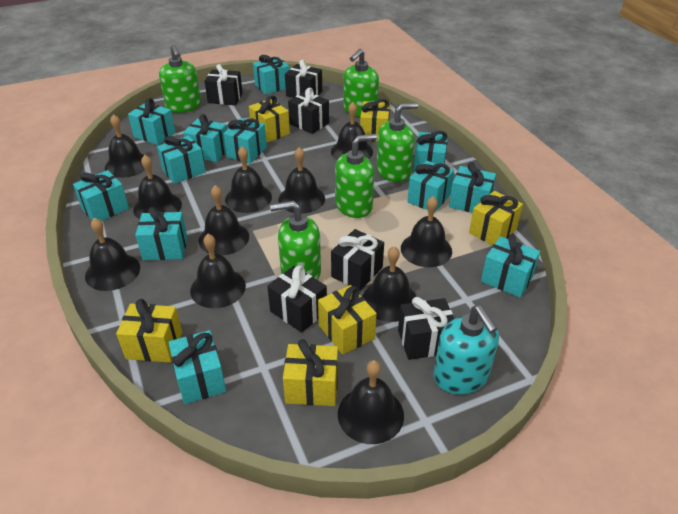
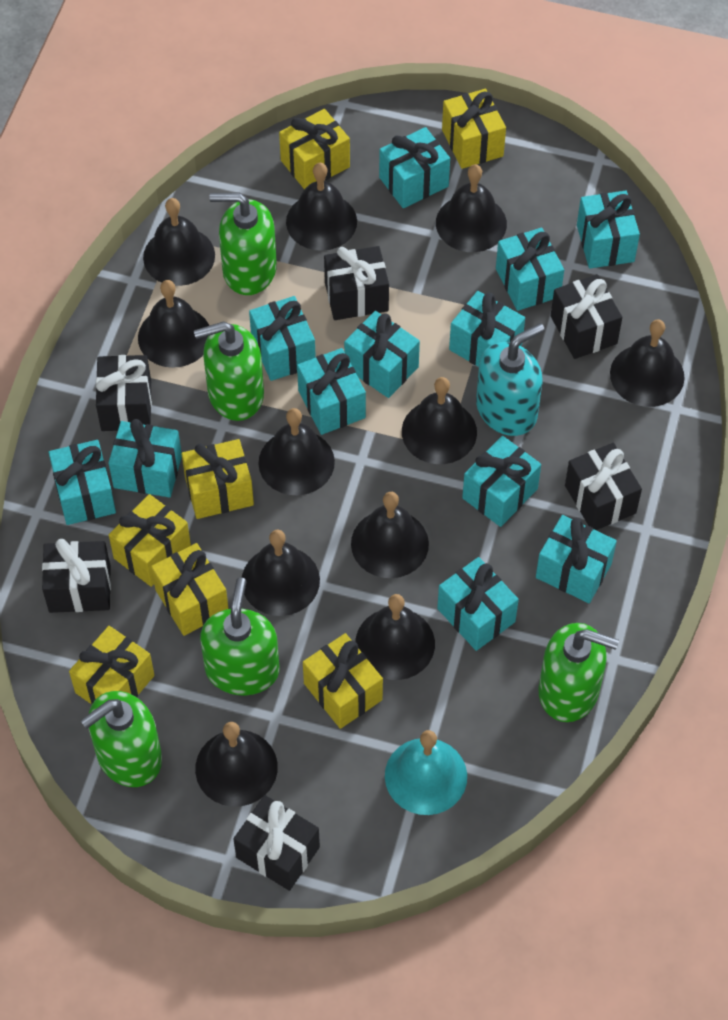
turquoise bell: none = 0 -> [385,730,467,815] = 1
yellow gift: [116,299,182,363] [249,95,290,142] [283,339,338,406] [318,285,377,355] [360,99,390,142] [469,191,523,245] = 6 -> [69,626,155,704] [109,494,191,587] [151,543,229,636] [182,439,254,519] [279,109,350,189] [303,633,383,729] [442,89,506,169] = 7

